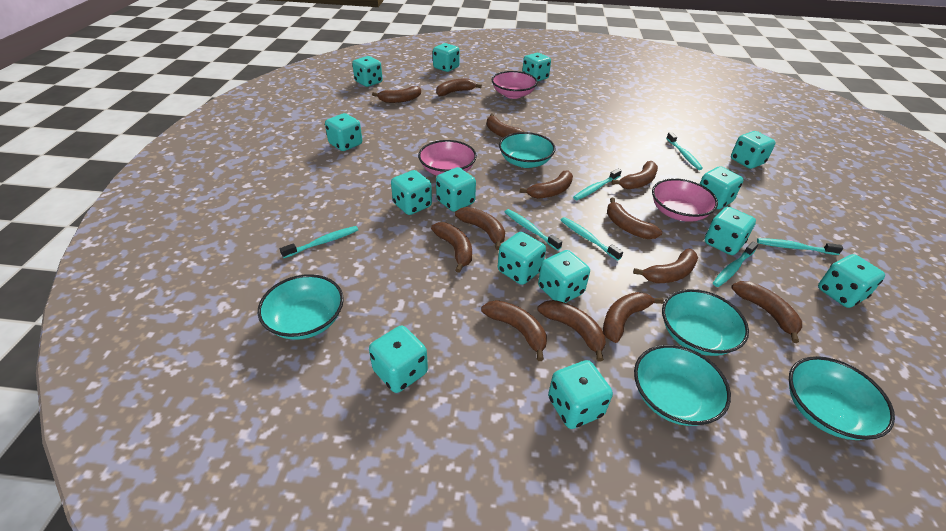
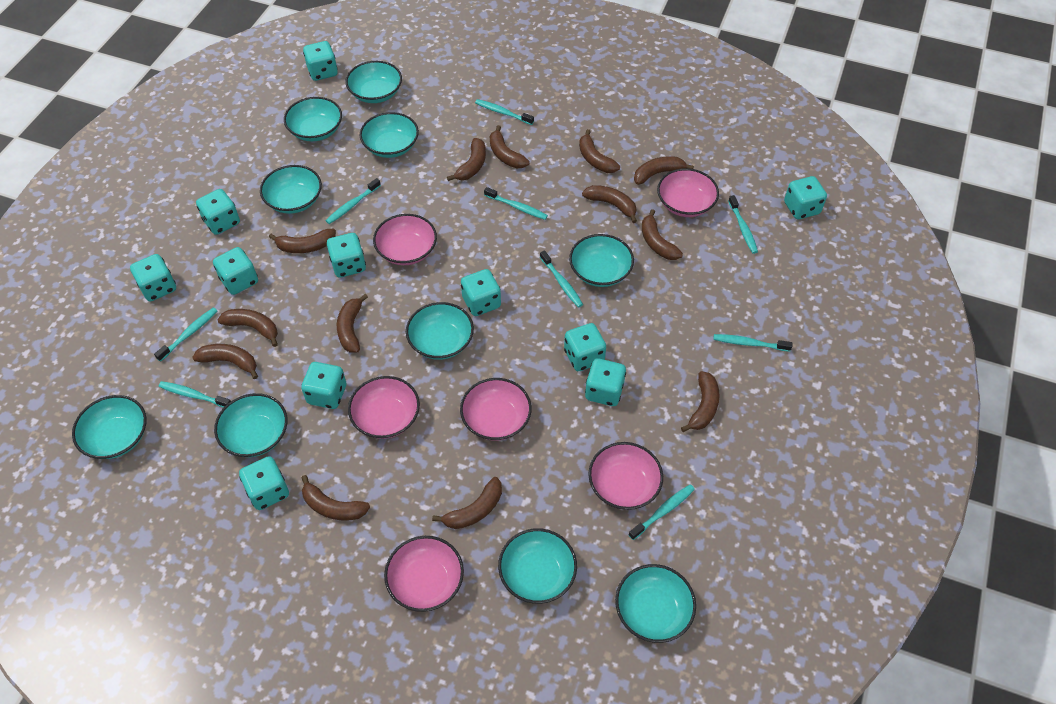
pink bowl: [418,140,477,176] [492,71,538,99] [652,178,718,222] = 3 -> [348,376,420,439] [373,214,437,265] [384,536,464,612] [460,378,532,441] [588,442,663,510] [657,168,719,217] = 6
turquoise bowl: [258,274,344,340] [499,132,555,168] [634,345,731,426] [662,289,749,356] [789,356,895,440] = 5 -> [72,395,146,459] [214,393,288,457] [260,165,322,214] [284,97,342,141] [345,61,402,103] [360,112,419,158] [406,302,474,360] [498,528,577,604] [569,234,634,287] [615,564,696,643] = 10
turquoise dice: [325,113,362,151] [352,56,383,87] [369,326,428,393] [391,170,432,215] [433,43,459,72] [436,167,476,212] [498,232,546,285] [522,53,551,81] [538,250,590,303] [548,360,613,429] [700,166,743,209] [704,207,756,255] [731,131,776,169] [818,254,885,308] = 14 -> [130,254,176,302] [196,189,240,235] [213,247,258,295] [239,456,289,510] [301,362,346,409] [303,41,338,81] [327,233,366,278] [461,269,501,316] [564,323,606,371] [585,358,626,406] [784,176,827,219] = 11
turquoise toothbrush: [280,226,358,258] [505,209,562,250] [561,217,623,261] [573,169,622,200] [666,132,703,170] [713,242,758,287] [757,238,843,255] = 7 -> [154,308,217,362] [158,381,231,408] [326,178,381,224] [475,99,534,125] [484,187,548,220] [540,250,583,308] [629,484,695,540] [713,334,793,352] [728,195,758,254] = 9

